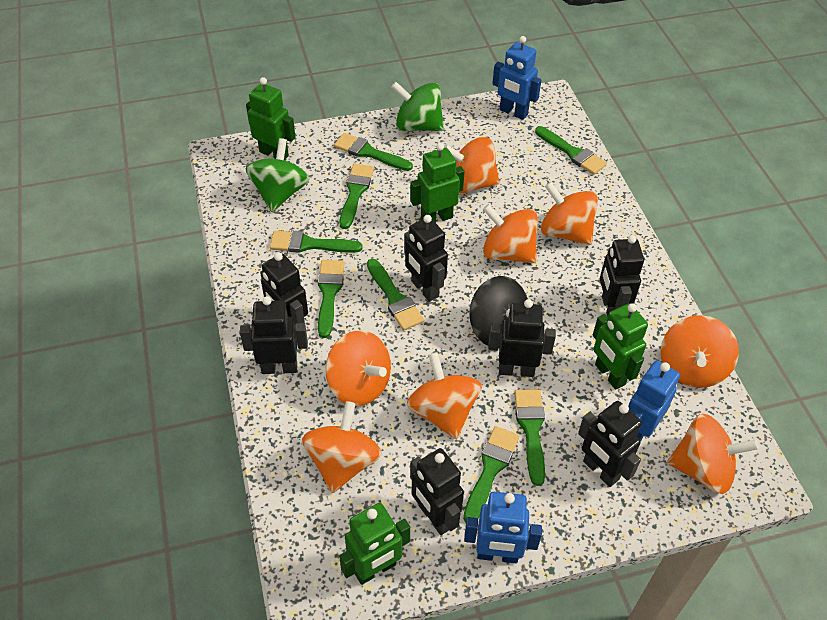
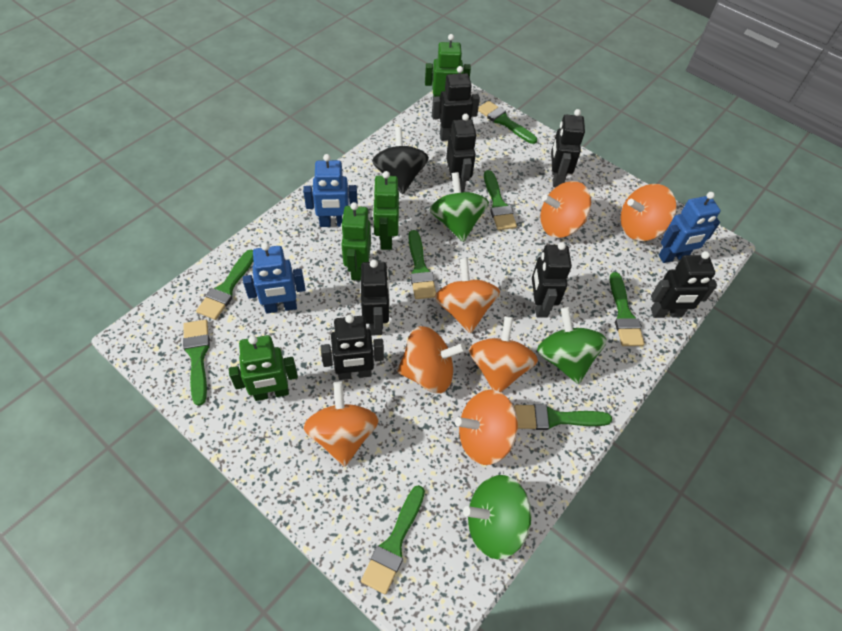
green spinning top: [245,138,310,212] [391,82,444,131] = 2 -> [430,172,489,242] [463,475,531,559] [537,307,607,384] = 3
orange spinning top: [302,401,382,493] [325,330,391,406] [407,352,482,439] [444,137,500,194] [483,204,538,263] [541,182,598,245] [661,315,739,388] [667,414,759,494] = 8 -> [303,382,379,467] [397,326,466,393] [434,258,500,333] [455,390,518,465] [468,316,538,392] [540,181,591,238] [620,184,677,241] = 7

